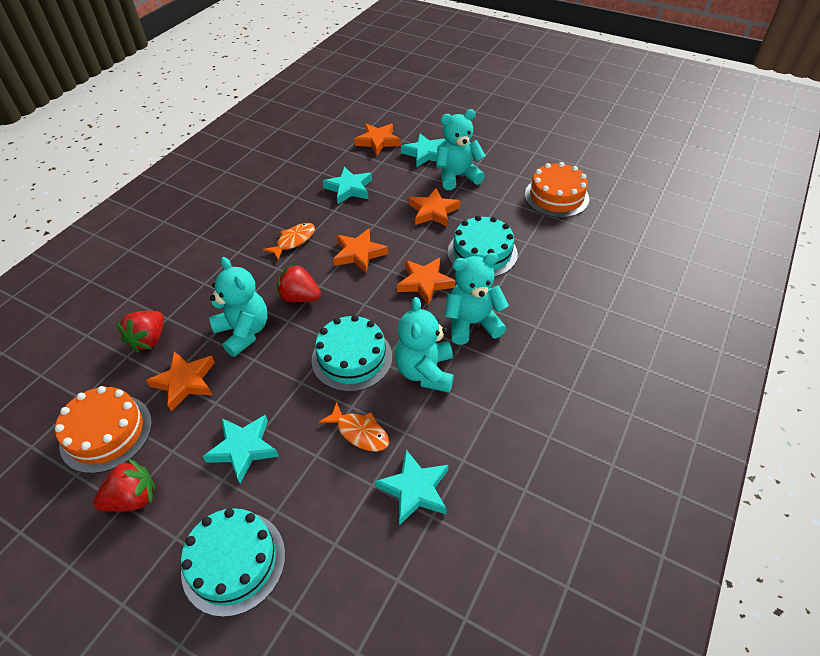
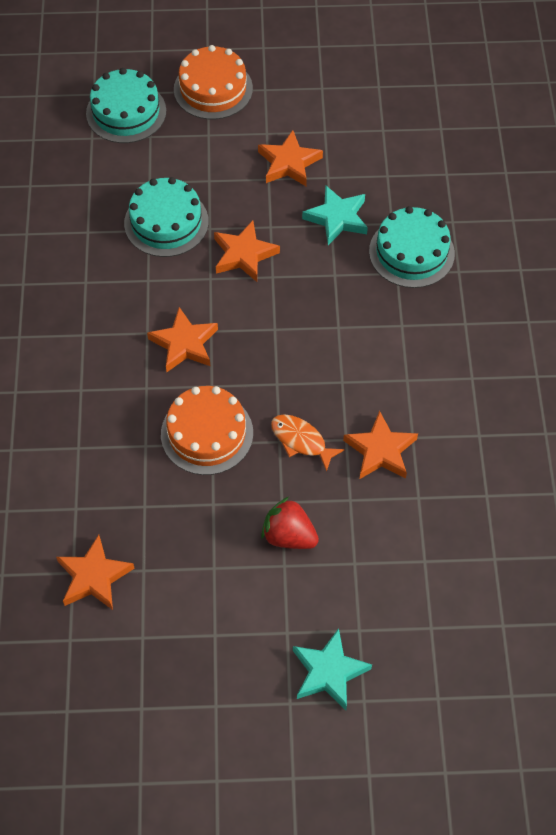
orange fish: [263,223,315,260] [319,402,389,451] = 2 -> [271,414,345,472] = 1
red strawberry: [93,458,155,512] [116,311,164,353] [276,263,321,302] = 3 -> [261,497,319,549] = 1
turquoise star: [203,415,279,483] [323,167,372,204] [375,450,448,526] [401,133,446,168] = 4 -> [293,628,372,710] [302,185,368,245] = 2
turquoise teddy bear: [209,257,268,357] [394,297,454,393] [436,109,486,190] [445,253,509,345] = 4 -> none = 0

